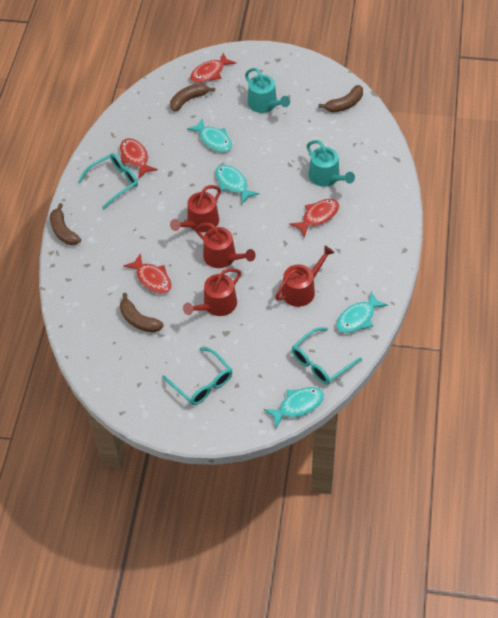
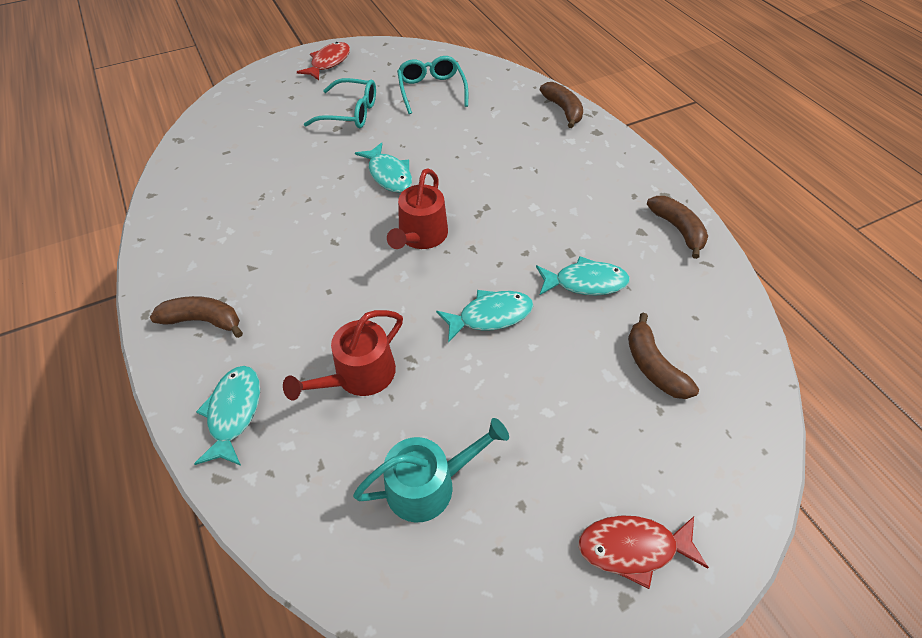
red fish: [120,138,158,178] [123,253,172,294] [190,53,236,83] [289,199,339,238] = 4 -> [297,42,350,81] [578,515,709,589] = 2
red watering can: [170,185,221,232] [183,268,241,316] [195,223,256,268] [275,246,335,307] = 4 -> [283,310,403,400] [387,168,448,249] = 2
turquoise glasses: [78,153,138,210] [162,347,232,405] [292,328,362,385] = 3 -> [304,78,376,128] [397,56,468,114] = 2
turquoise watering can: [245,68,290,113] [307,140,355,187] = 2 -> [353,418,509,523] = 1

